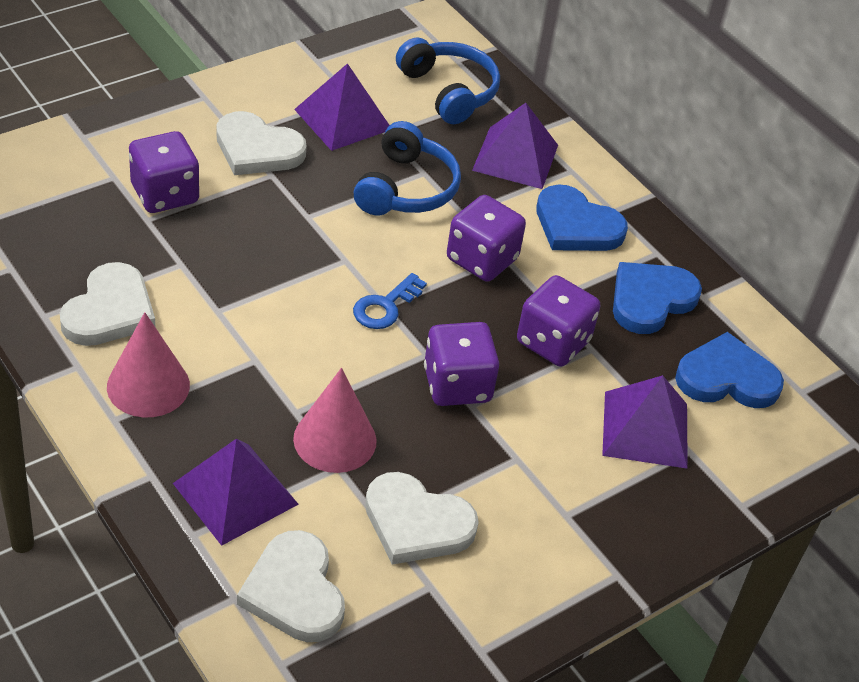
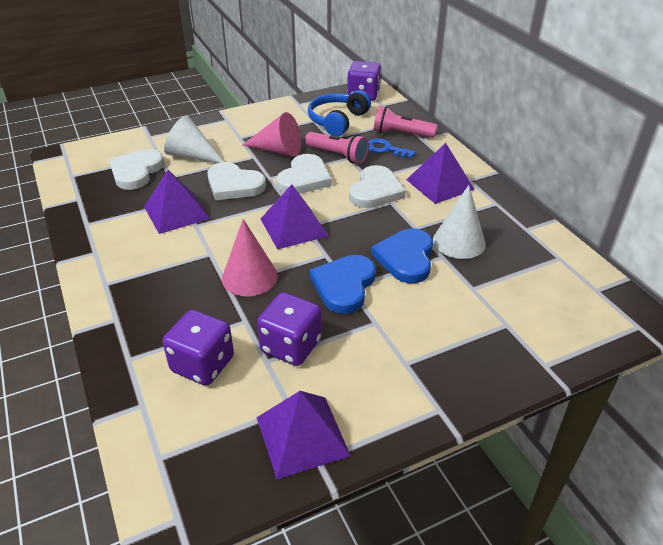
blue headphones: [354,121,461,215] [396,37,500,124] = 2 -> [308,90,371,136] = 1
blue heart: [536,184,628,251] [613,262,702,334] [675,332,784,408] = 3 -> [310,255,376,314] [371,228,433,283] = 2
pink flashlight: none = 0 -> [305,132,369,164] [374,106,437,138] = 2
purple dice: [129,131,199,213] [424,322,499,406] [447,195,526,282] [517,275,601,367] = 4 -> [162,310,234,386] [257,292,322,366] [347,61,381,101] = 3
white cone: none = 0 -> [164,115,224,163] [433,185,486,259] = 2

